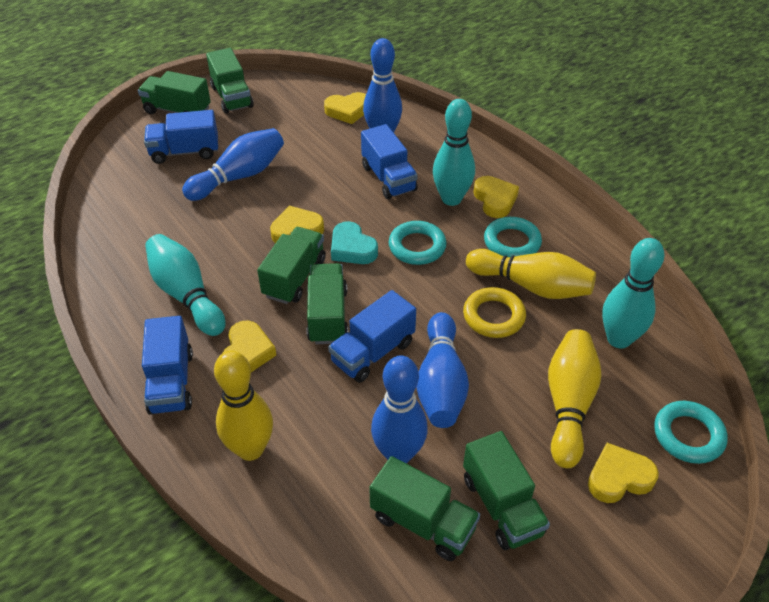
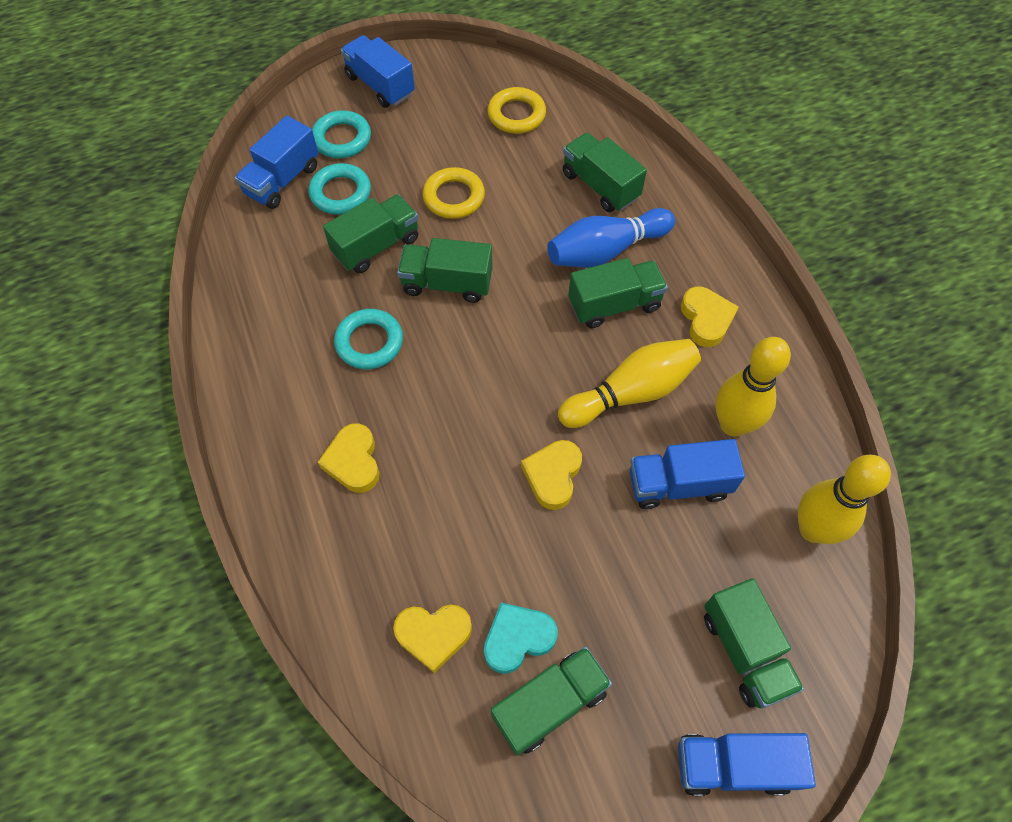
blue bowling pin: [182,128,284,201] [363,38,402,132] [371,355,428,463] [416,312,469,428] = 4 -> [547,208,675,268] = 1
turquoise bowling pin: [145,234,226,336] [433,99,475,206] [602,238,665,349] = 3 -> none = 0
yellow heart: [223,321,276,372] [270,206,324,243] [324,92,366,124] [473,176,519,218] [588,443,659,503] = 5 -> [318,423,380,493] [393,605,472,673] [521,440,582,510] [681,287,739,347] = 4
yellow ring: [463,287,526,338] = 1 -> [423,167,485,219] [488,87,546,134] = 2

